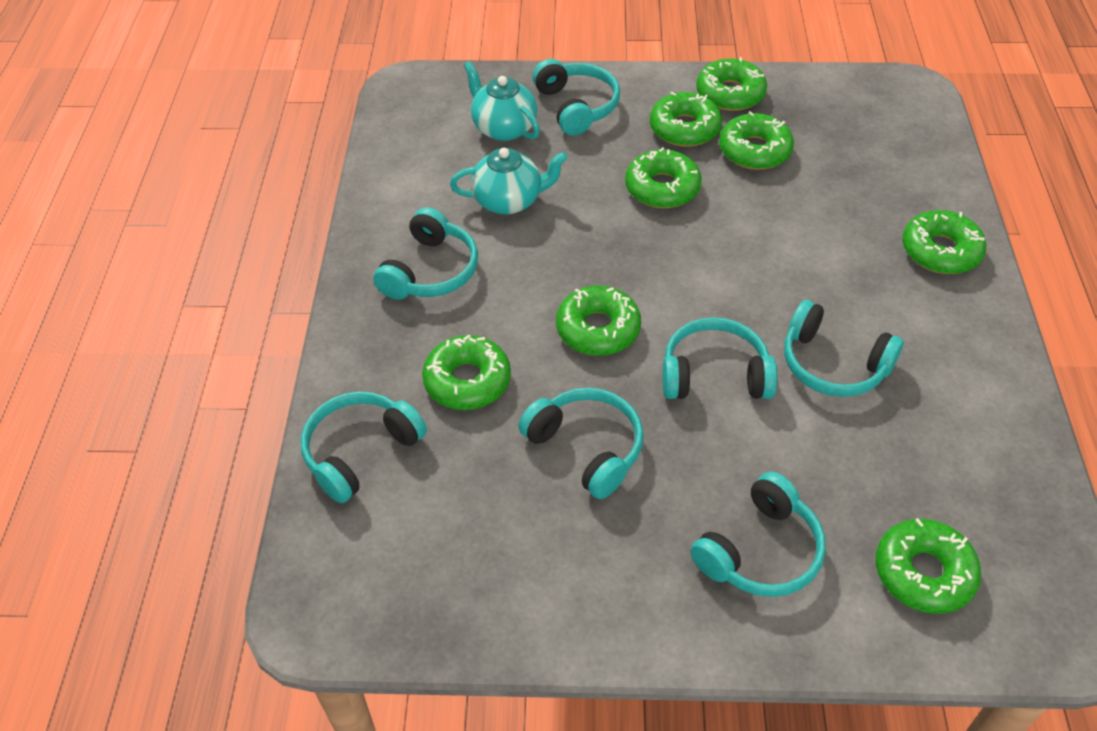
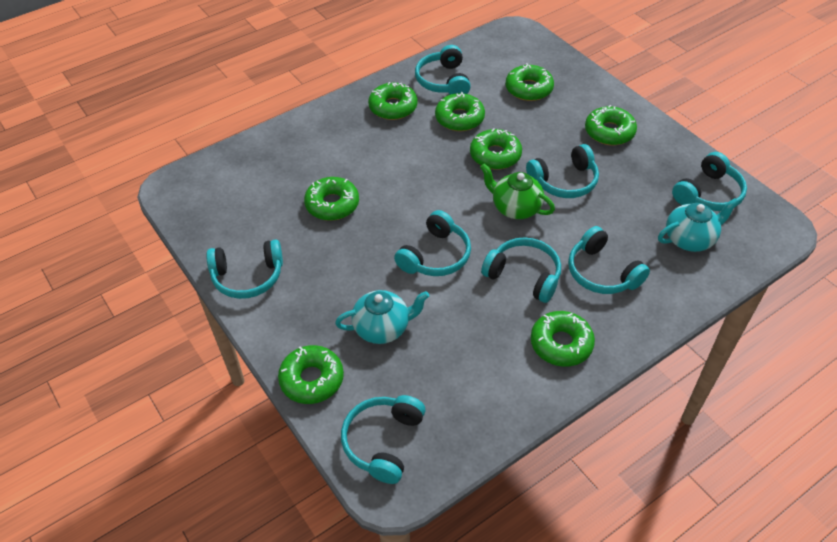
green teapot: none = 0 -> [480,163,555,219] = 1
turquoise headphones: [301,392,427,503] [373,207,478,300] [518,388,644,499] [532,59,620,136] [662,317,777,399] [691,472,826,597] [784,300,904,397] = 7 -> [206,239,283,299] [341,395,426,484] [394,210,471,276] [415,45,471,95] [481,237,561,303] [526,144,599,198] [568,226,650,294] [672,152,747,211] = 8

